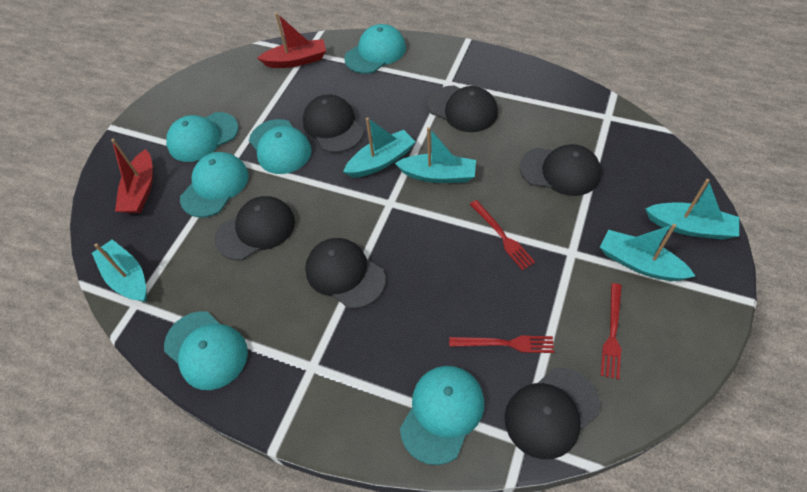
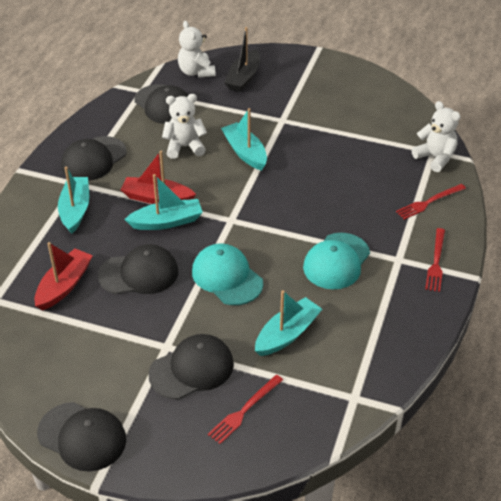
black boat: none = 0 -> [224,27,260,92] = 1
black cap: [215,196,295,260] [303,94,364,153] [305,238,386,309] [428,86,498,132] [505,368,600,459] [520,144,601,196] = 6 -> [37,402,126,471] [61,136,127,181] [98,244,178,294] [134,84,188,124] [149,334,234,400] = 5
turquoise boat: [92,239,147,302] [343,117,415,178] [395,127,476,183] [600,224,695,281] [646,179,739,240] = 5 -> [58,166,89,234] [124,174,203,230] [221,108,267,171] [255,290,322,356] = 4
turquoise cap: [164,311,248,390] [166,112,239,162] [180,152,249,217] [249,119,312,174] [344,24,406,74] [400,366,484,465] = 6 -> [192,243,263,305] [303,233,370,289] = 2
white teddy bear: none = 0 -> [162,94,207,159] [178,21,216,78] [412,101,460,172] = 3

